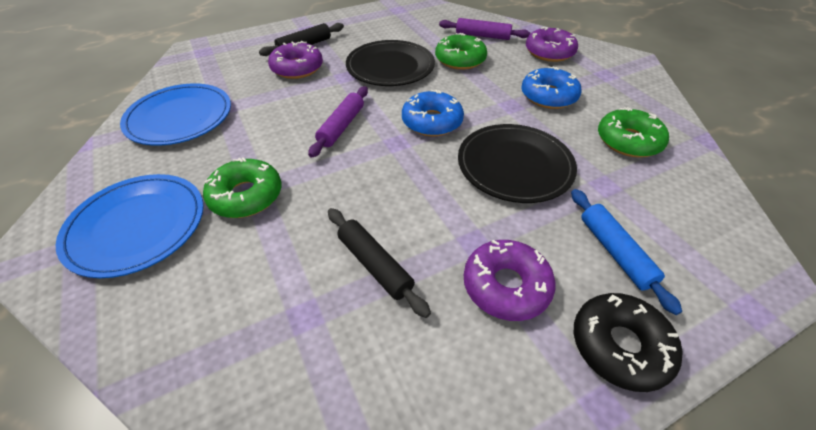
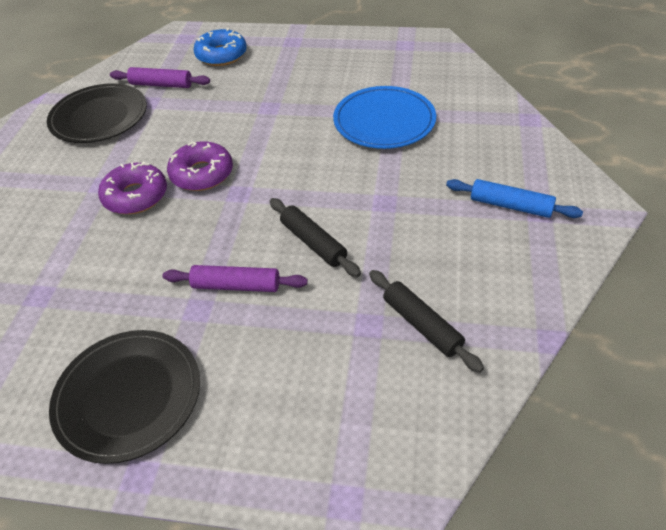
black donut: [574,293,683,392] = 1 -> none = 0
blue donut: [402,90,464,136] [521,66,582,109] = 2 -> [194,28,247,66] = 1
blue plate: [56,174,204,278] [120,84,231,146] = 2 -> [333,86,436,149] = 1
green donut: [203,158,281,218] [435,33,487,70] [598,107,669,157] = 3 -> none = 0
purple donut: [268,41,323,79] [464,240,555,321] [526,27,578,62] = 3 -> [98,162,167,214] [167,141,233,191] = 2

